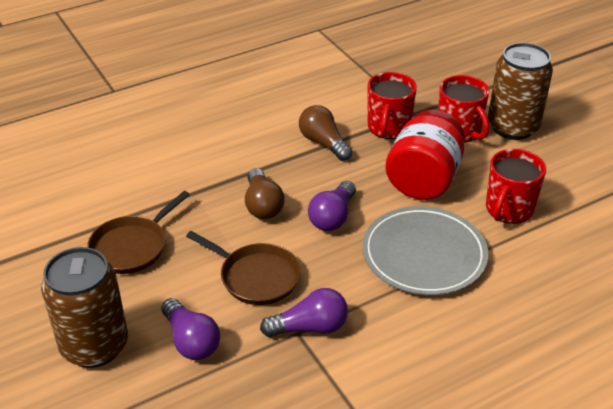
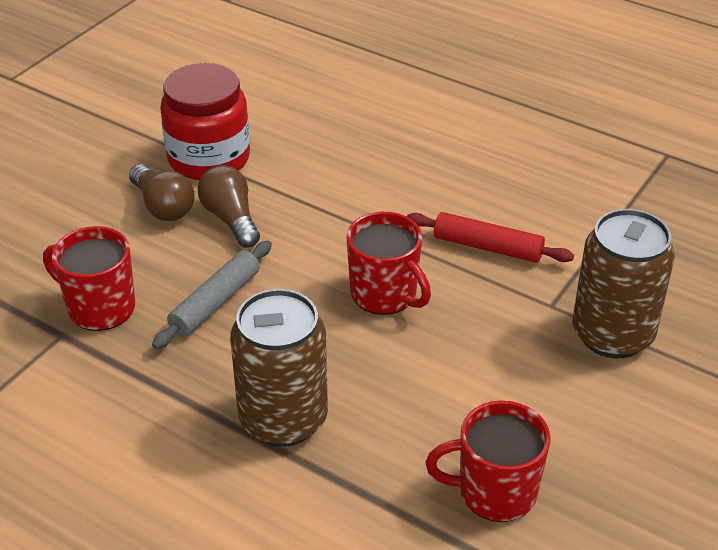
brown pan: [87,191,190,274] [186,231,301,305] = 2 -> none = 0
grey plate: [362,206,488,295] = 1 -> none = 0
grey rolling pin: none = 0 -> [152,241,272,349] = 1
purple light bulb: [161,298,220,360] [260,288,348,337] [308,181,356,231] = 3 -> none = 0
red rolling pin: none = 0 -> [407,212,574,263] = 1

